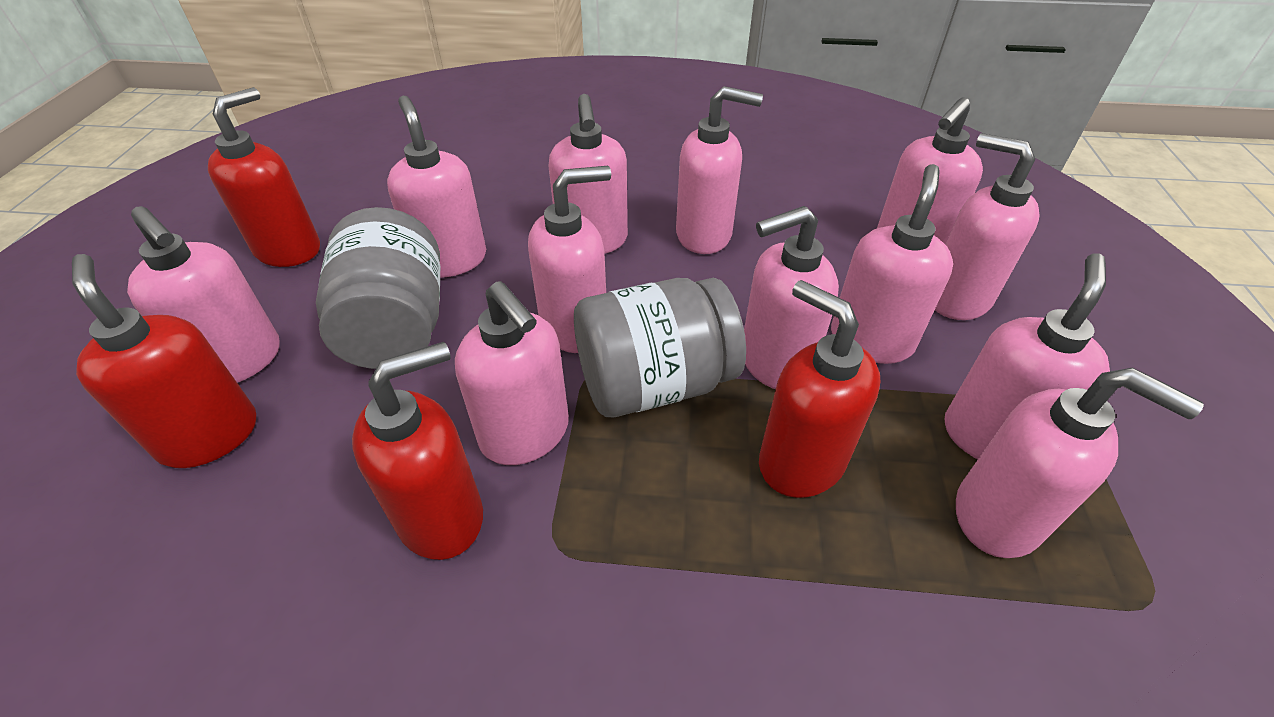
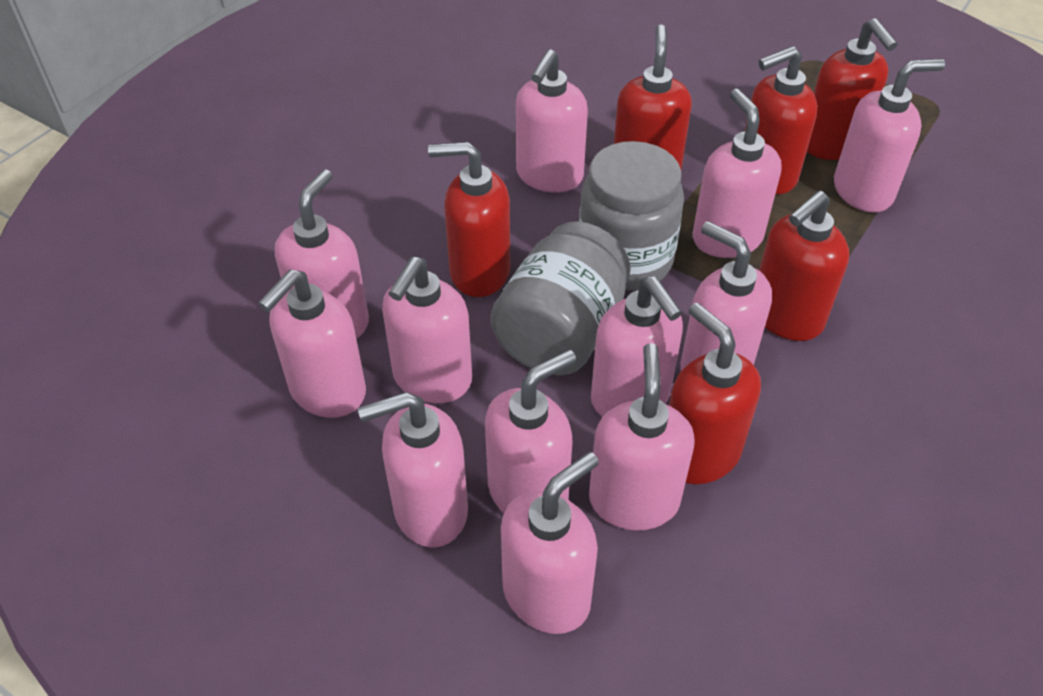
red soap dispenser: [72,254,256,468] [208,87,320,267] [352,342,483,560] [759,280,881,498] = 4 -> [428,142,510,297] [614,24,692,169] [669,303,761,484] [745,46,818,194] [759,191,849,341] [807,18,898,160] = 6

